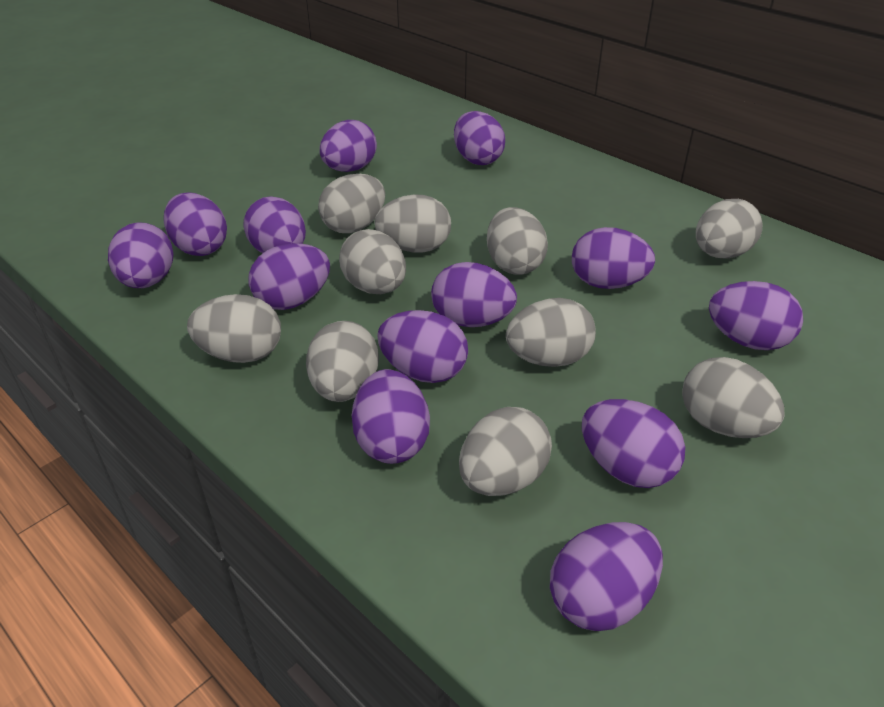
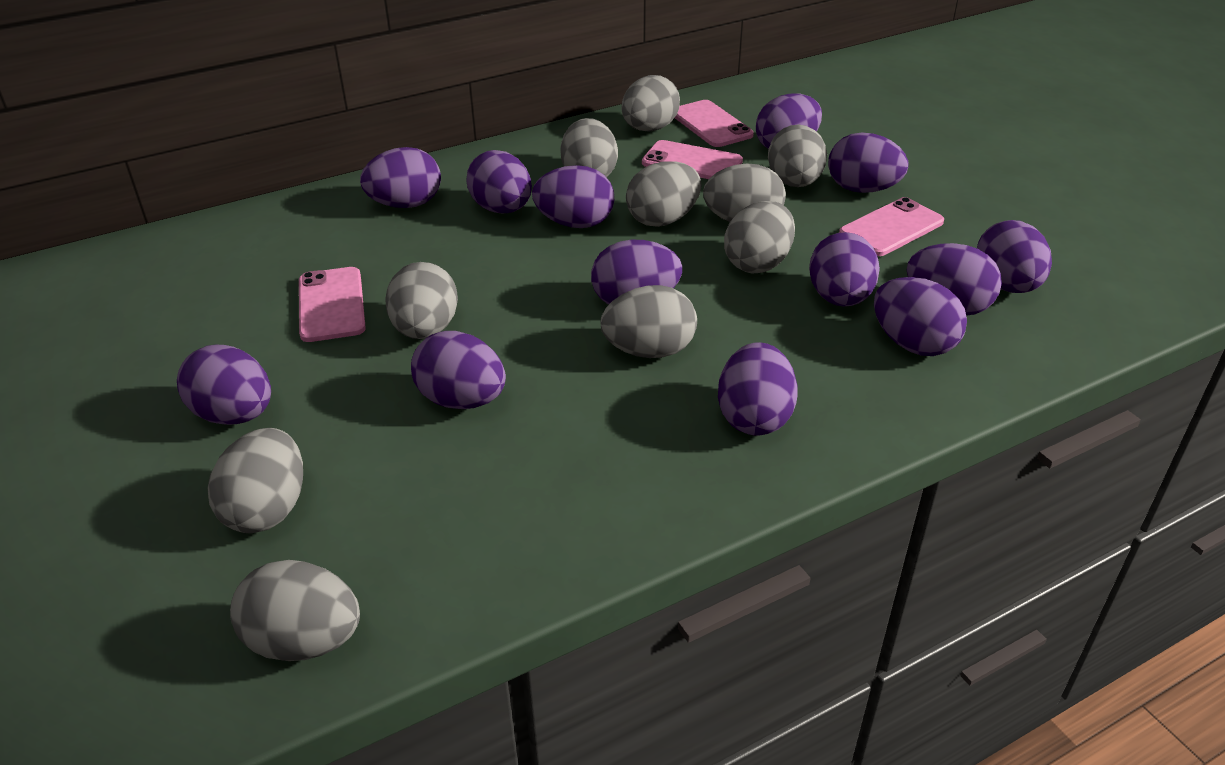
pink phone: none = 0 -> [299,267,366,342] [642,140,743,179] [675,100,754,147] [839,197,944,256] = 4

